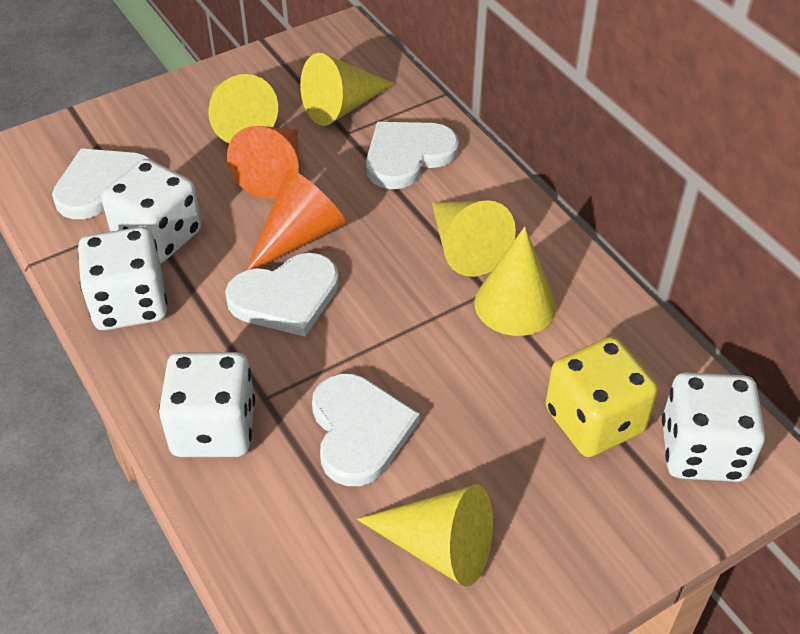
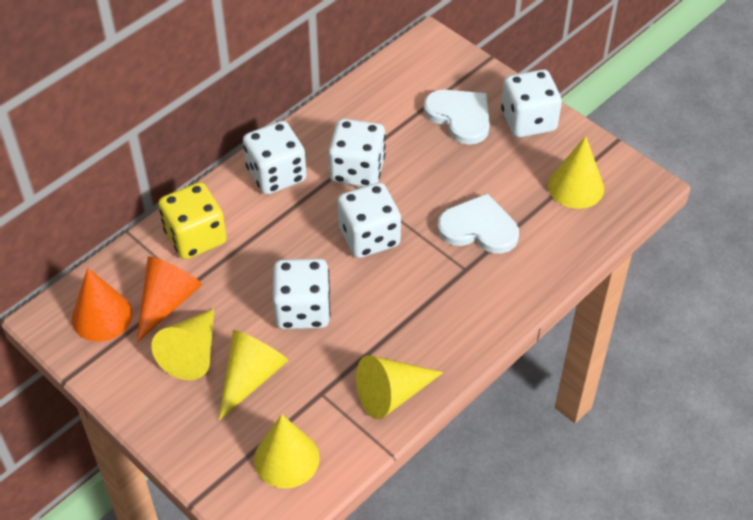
white dice: [78,227,167,330] [101,159,202,263] [159,352,255,457] [662,372,765,482] = 4 -> [243,121,306,195] [273,259,330,329] [329,119,386,187] [337,183,401,258] [501,69,562,138] = 5
white heart: [52,148,150,219] [225,253,339,337] [312,373,420,486] [366,122,459,189] = 4 -> [424,90,490,145] [438,193,519,254] = 2

